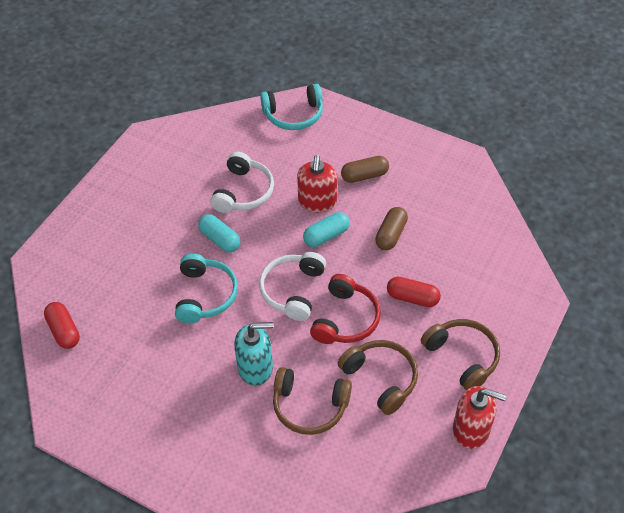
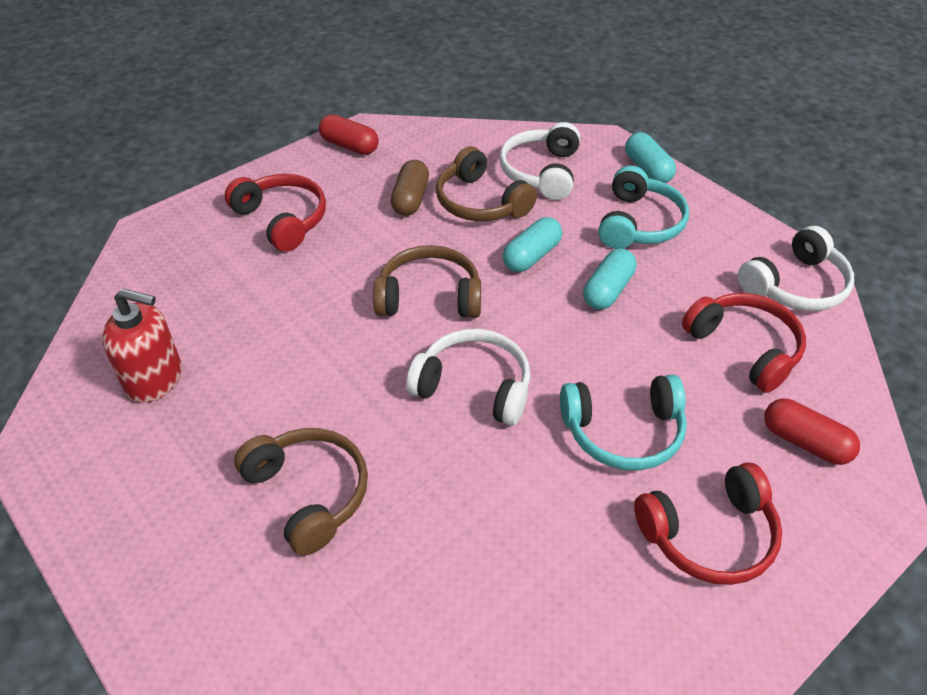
brown capsule: [341,156,389,183] [375,207,408,250] = 2 -> [391,160,429,216] = 1
red headphones: [310,274,381,344] = 1 -> [225,174,326,252] [634,462,782,585] [682,293,806,393] = 3
red soap dispenser: [297,155,337,212] [453,386,507,449] = 2 -> [102,288,182,403] = 1
turquoise capsule: [198,214,240,252] [303,212,350,247] = 2 -> [503,217,562,272] [583,248,637,310] [625,132,676,183] = 3
turquoise soap dispenser: [234,322,274,386] = 1 -> none = 0
white headphones: [210,152,274,213] [259,252,326,321] = 2 -> [406,329,530,426] [500,122,580,200] [738,226,854,311] = 3

